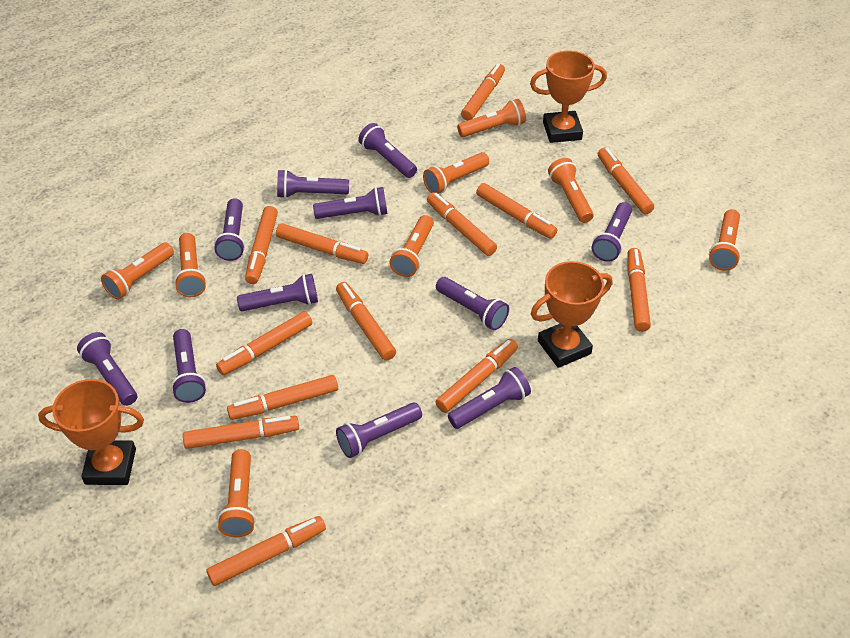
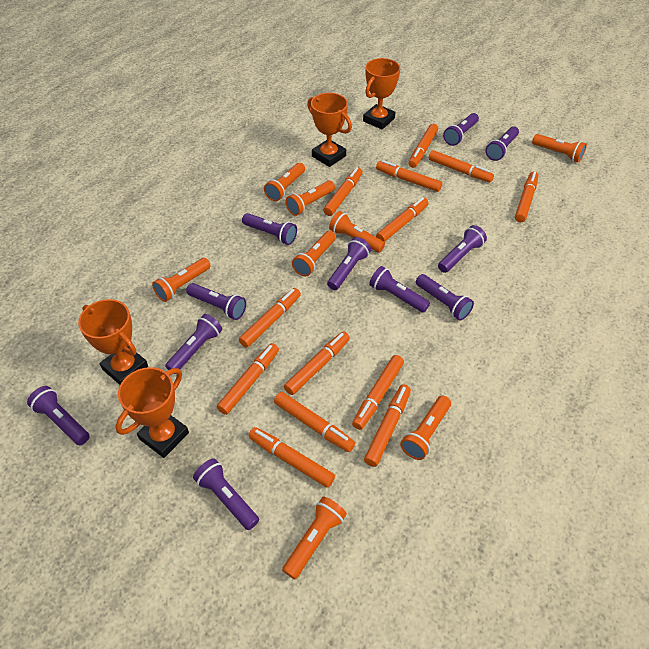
orange trophy: [38,379,144,485] [530,50,607,143] [531,261,612,368] = 3 -> [78,299,148,385] [116,367,189,458] [307,93,352,167] [363,58,400,129] = 4

